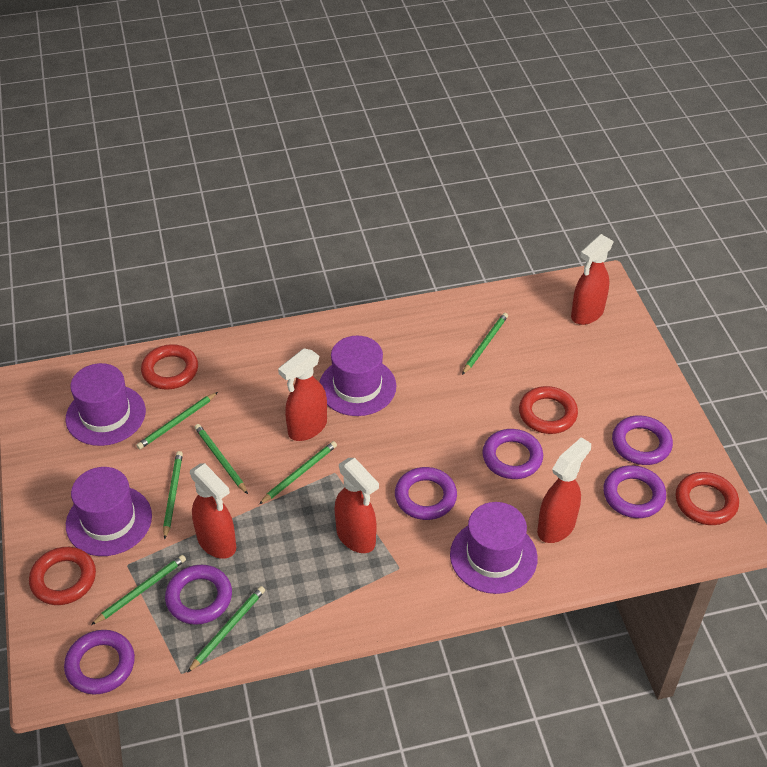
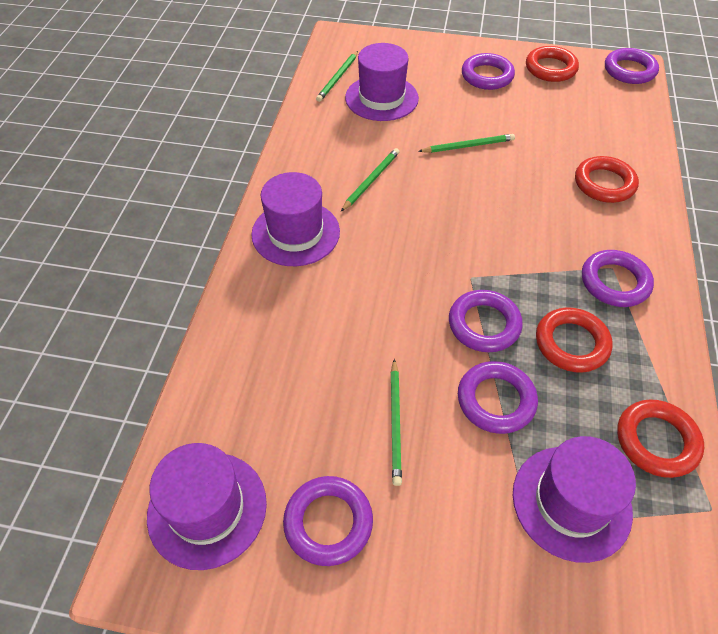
green pencil: [91,555,186,625] [136,392,218,449] [163,451,183,540] [187,586,265,673] [195,424,248,494] [259,441,337,504] [462,313,508,375] = 7 -> [316,51,358,102] [341,148,399,211] [391,359,402,486] [418,134,515,153] = 4
red spray bottle: [190,463,236,559] [278,348,327,441] [335,458,379,553] [537,437,591,543] [571,234,614,325] = 5 -> none = 0

